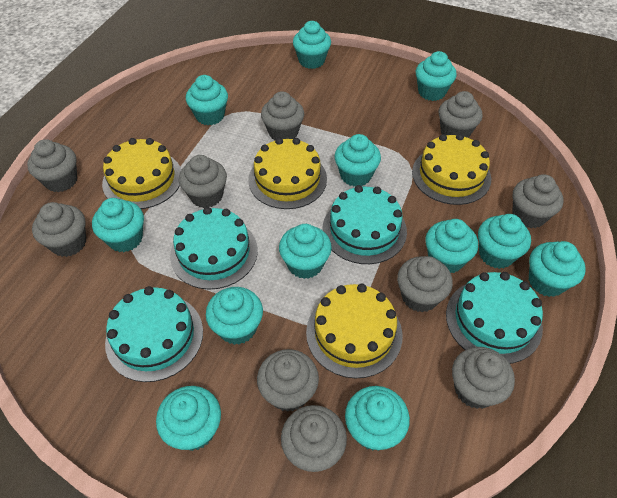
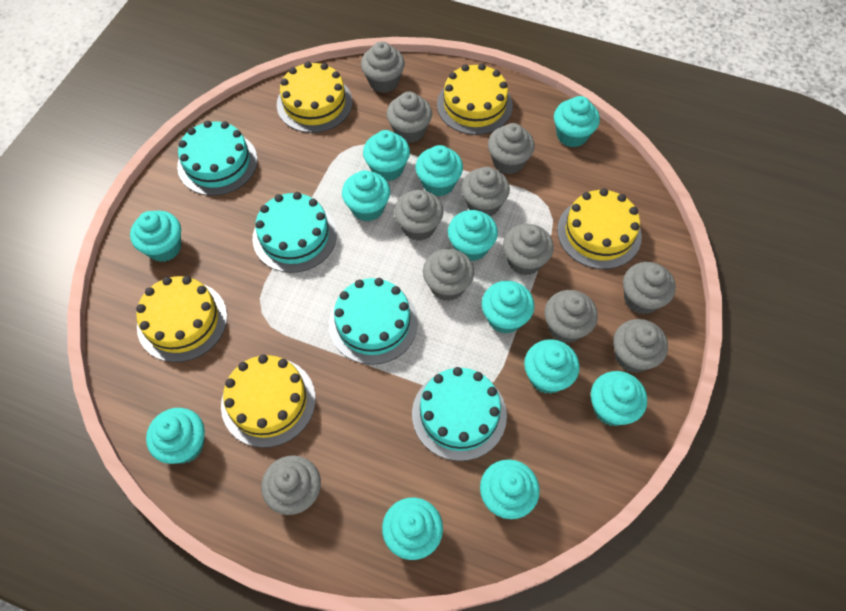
grey cupcake: [27,139,77,192] [32,202,86,257] [179,155,227,208] [257,349,319,412] [261,91,304,141] [281,405,347,472] [397,256,453,312] [439,91,483,138] [452,347,515,409] [512,174,564,228] = 10 -> [261,455,321,515] [361,41,405,93] [387,92,432,143] [394,190,443,241] [423,249,474,301] [461,167,510,216] [488,123,535,174] [503,224,554,275] [544,290,598,343] [613,319,668,373] [623,262,676,315] = 11
yellow cake: [102,138,181,209] [248,138,327,209] [306,283,403,379] [412,134,491,205] = 4 -> [136,276,227,362] [221,354,316,448] [277,61,352,133] [437,63,513,135] [557,188,642,269] = 5

